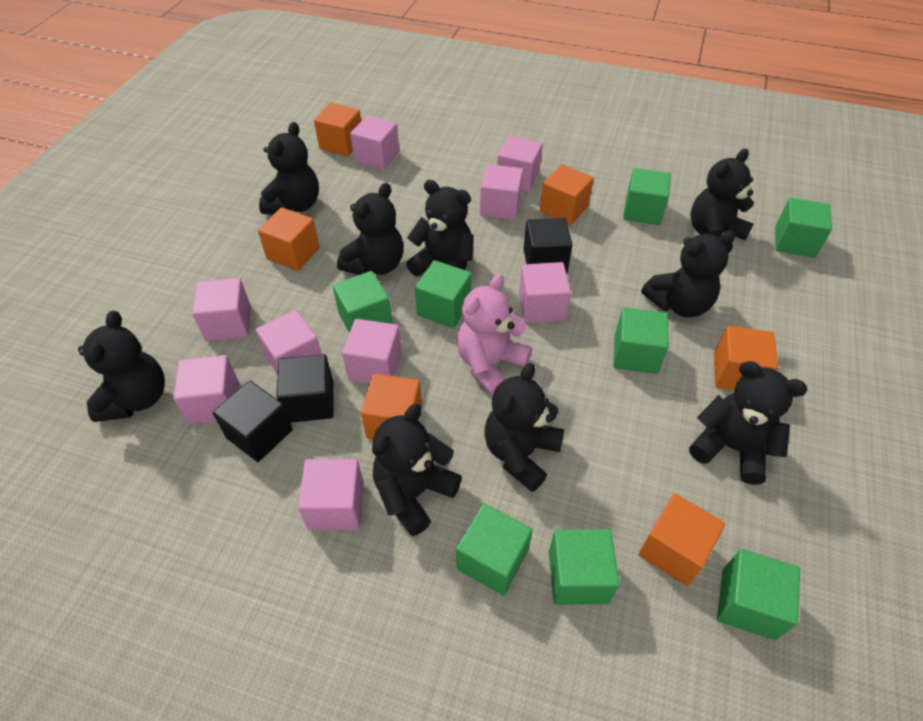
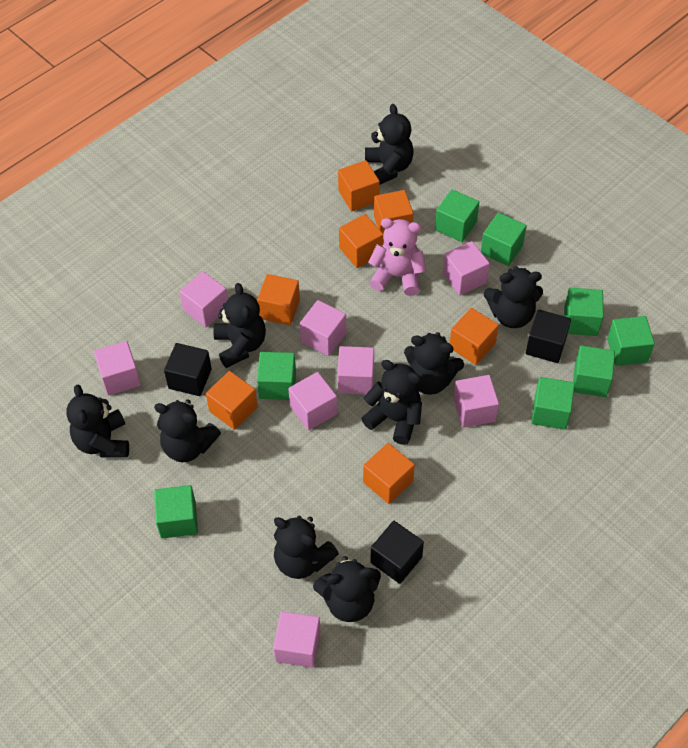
orange cube: [258,207,320,271] [314,103,361,157] [361,374,422,439] [540,164,594,225] [639,493,725,586] [714,326,778,390] = 6 -> [206,371,258,430] [257,274,300,325] [338,160,380,211] [339,214,383,268] [363,443,415,504] [374,190,413,233] [450,308,499,365] = 7
pink cube: [173,355,239,424] [192,278,251,341] [256,310,322,374] [298,459,364,530] [342,319,402,383] [350,115,399,170] [480,164,523,220] [497,136,543,192] [519,262,571,323] = 9 -> [94,341,141,396] [179,271,228,327] [273,611,321,668] [288,372,337,430] [300,300,346,356] [337,346,374,395] [443,241,490,295] [453,375,499,428] = 8

